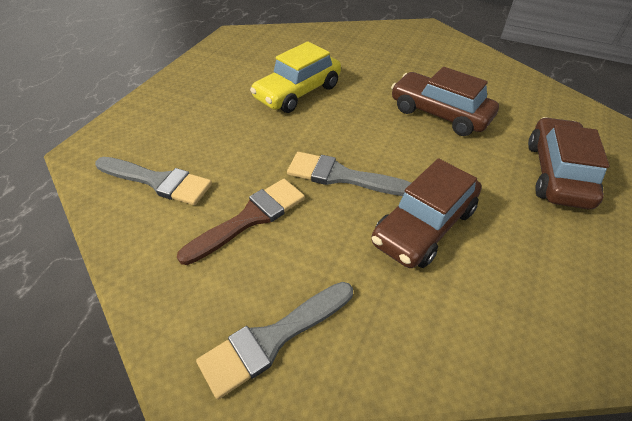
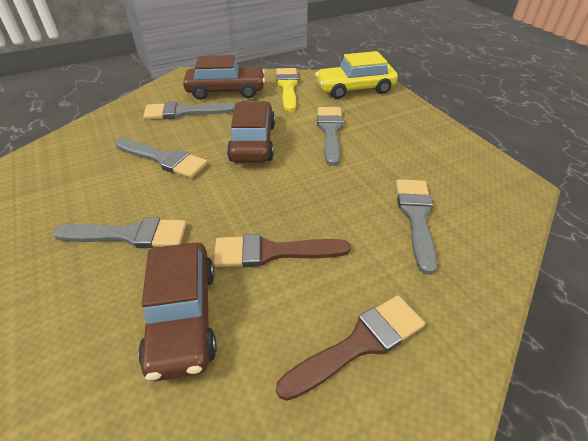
brown brush: [177,179,305,265] = 1 -> [213,234,351,267] [276,295,425,401] = 2
grey brush: [95,157,212,205] [196,282,353,400] [287,152,411,196] = 3 -> [53,218,187,248] [115,138,208,178] [143,101,235,120] [317,107,343,166] [396,179,437,275] = 5
yellow brush: none = 0 -> [276,68,298,112] = 1

